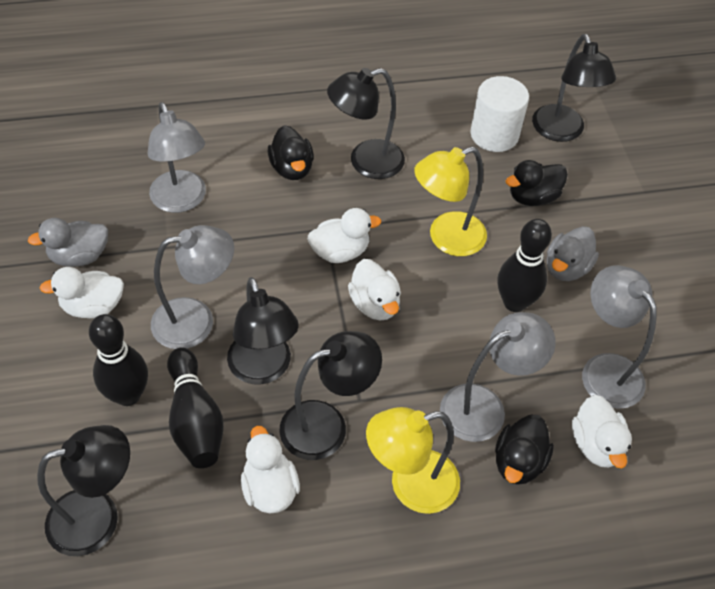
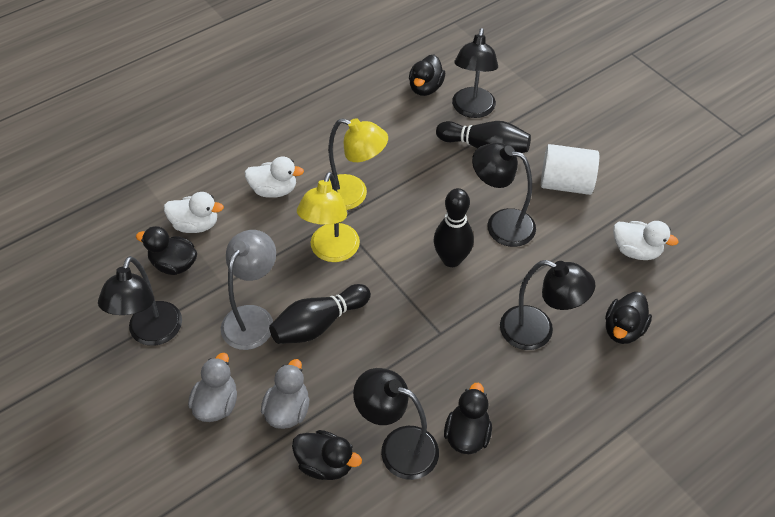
black duck: [268,125,314,180] [495,415,554,485] [506,160,568,206] = 3 -> [136,226,197,275] [292,430,362,480] [409,54,445,96] [444,383,492,454] [605,292,652,344] = 5
grey lamp: [147,102,206,213] [151,225,234,349] [440,312,556,442] [582,265,657,409] = 4 -> [221,230,276,350] = 1
white duck: [40,267,124,319] [241,426,300,513] [308,208,381,263] [348,259,401,321] [572,395,632,469] = 5 -> [164,192,224,233] [245,157,304,198] [613,221,679,260] = 3

